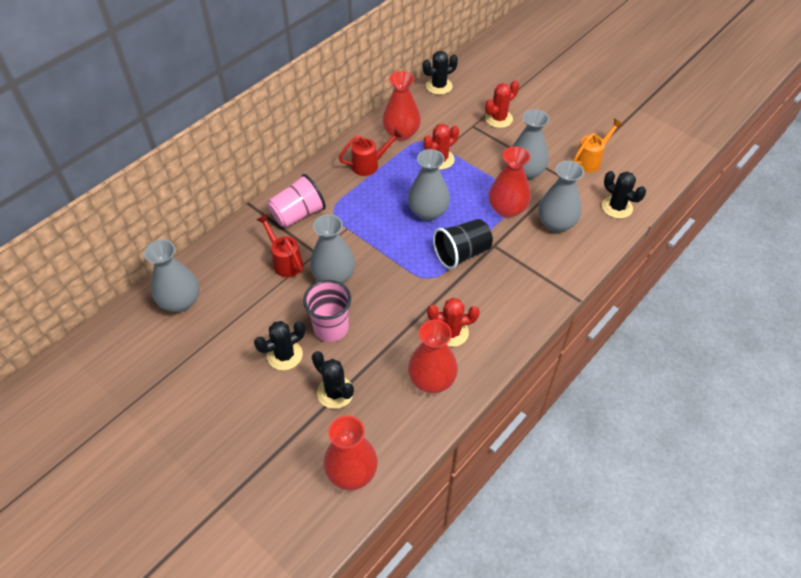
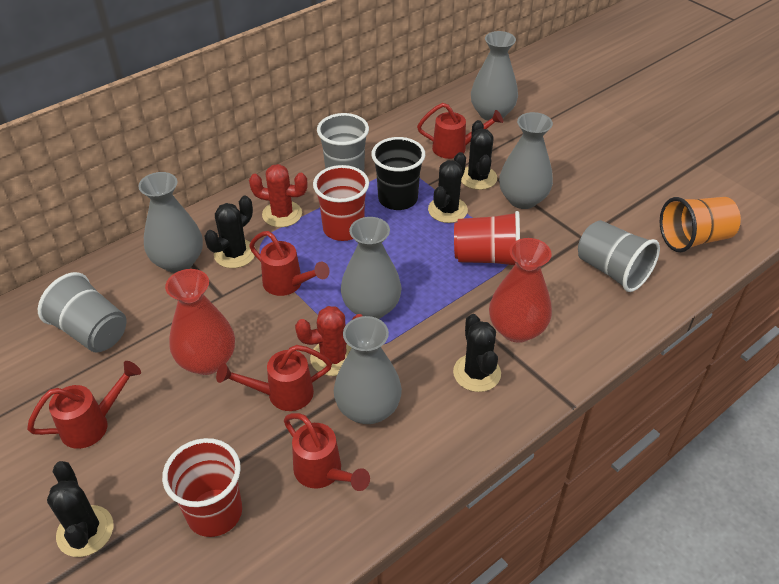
black cactus: [254,321,305,370] [312,351,354,409] [423,51,458,95] [602,171,646,219] = 4 -> [47,461,113,557] [204,196,255,268] [428,152,468,223] [453,314,501,392] [461,120,497,190] = 5
grey cup: none = 0 -> [38,272,127,352] [317,113,369,172] [578,220,660,292] = 3
orange cup: none = 0 -> [660,197,741,252] = 1
orange watering can: [573,118,623,172] = 1 -> none = 0
pink cup: [268,174,326,228] [303,280,351,342] = 2 -> none = 0
red cactus: [423,124,459,170] [427,298,480,347] [485,80,519,128] = 3 -> [249,164,308,227] [295,306,363,376] = 2
red cup: none = 0 -> [162,438,242,537] [313,165,369,241] [454,211,520,265] = 3
red vase: [324,415,378,490] [382,71,421,141] [408,320,458,393] [489,147,531,218] = 4 -> [165,269,235,375] [489,238,552,343] = 2
red watering can: [257,214,303,277] [339,128,403,176] = 2 -> [27,361,141,449] [216,345,332,411] [249,231,329,296] [284,413,370,491] [417,103,503,159] = 5

